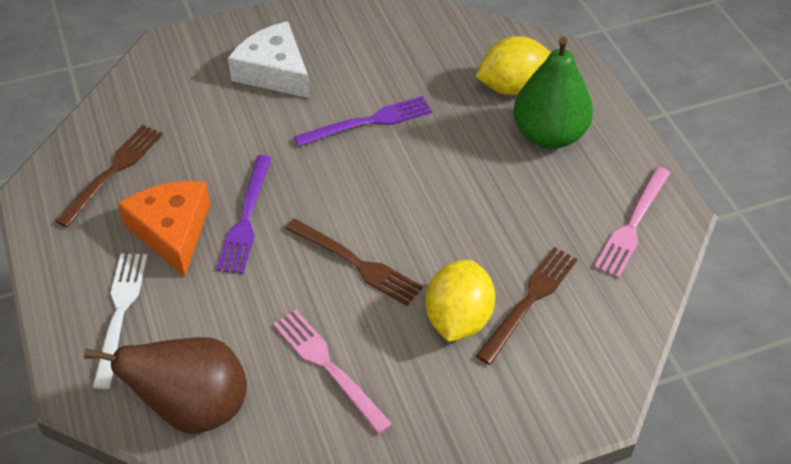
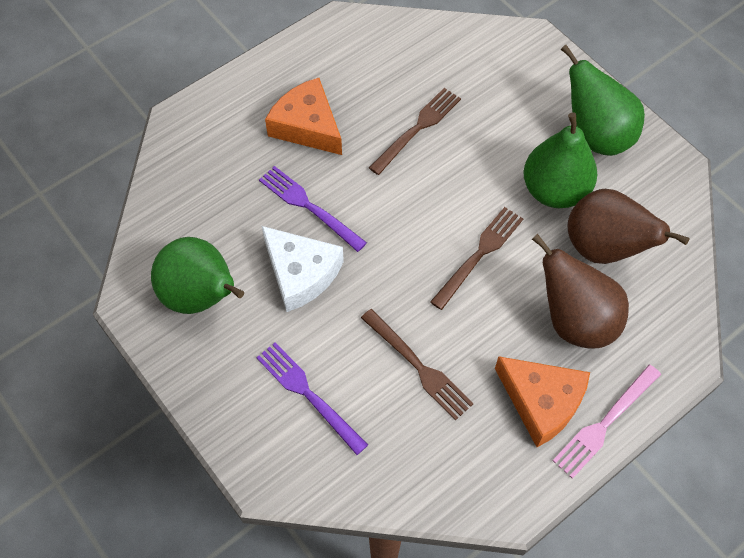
brown pear: [84,337,247,434] = 1 -> [532,234,629,349] [568,189,690,264] = 2
green pear: [513,37,593,149] = 1 -> [151,237,244,314] [523,112,597,208] [561,45,645,156] = 3
orange cheese: [118,181,210,277] = 1 -> [265,78,342,155] [495,356,590,447] = 2
pink fork: [273,310,392,434] [594,167,670,278] = 2 -> [553,365,661,479] = 1
white fork: [93,253,148,389] = 1 -> none = 0
yellow lemon: [426,260,495,342] [475,36,551,95] = 2 -> none = 0

